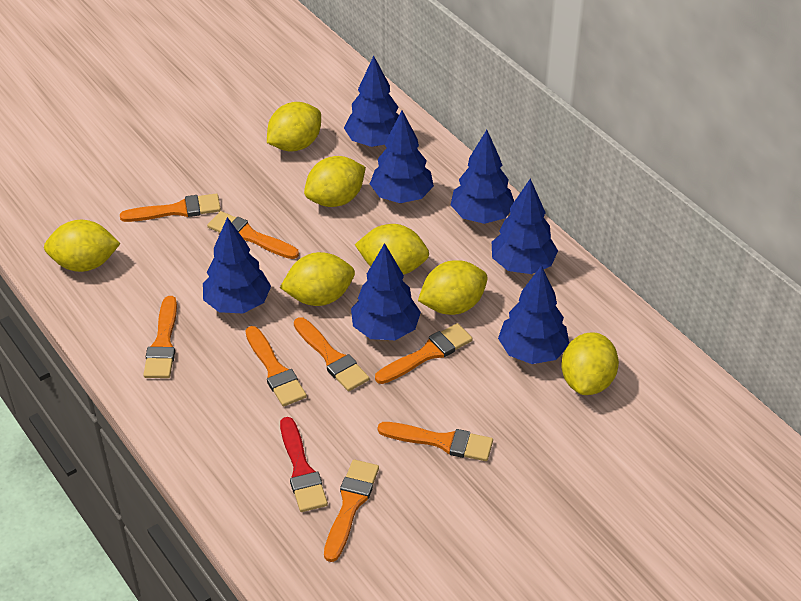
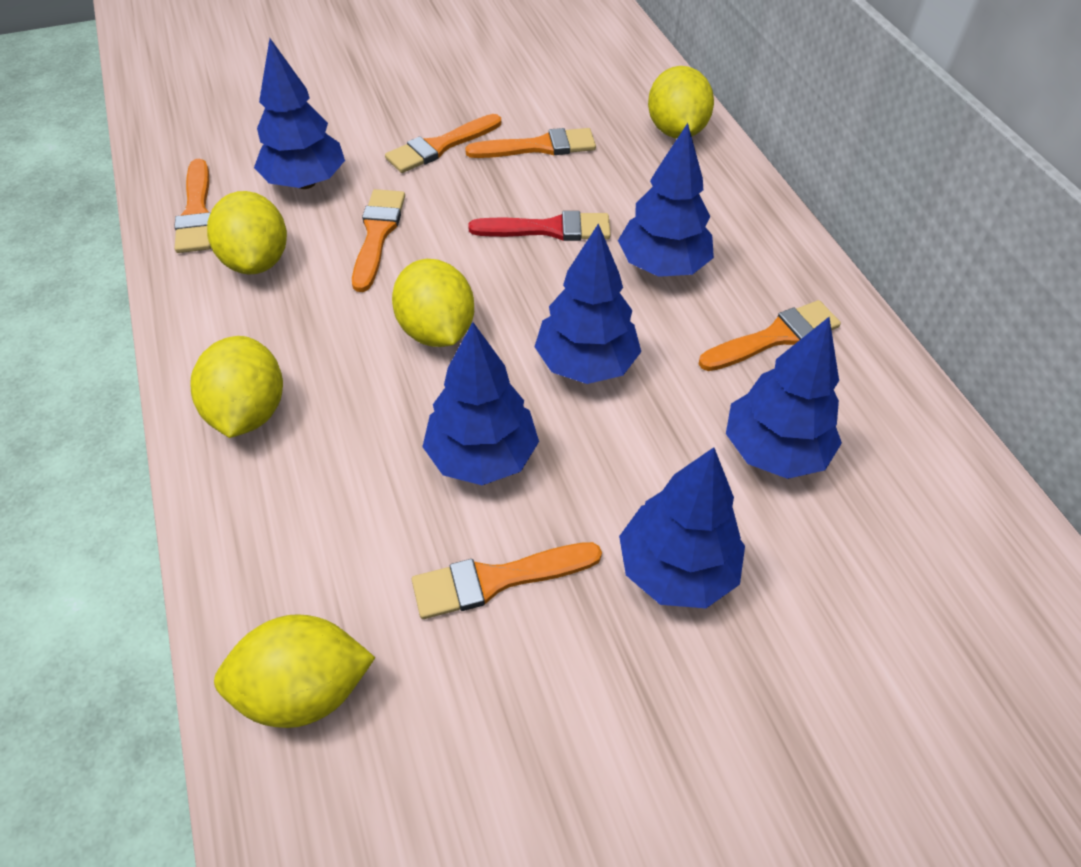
blue tree: [203,217,271,313] [344,56,399,147] [351,243,421,340] [370,110,434,203] [451,130,514,224] [492,178,558,274] [498,265,569,364] = 7 -> [254,39,345,189] [422,322,539,485] [535,223,641,384] [618,123,714,277] [619,447,745,608] [726,317,842,479] = 6
orange brush: [120,194,221,222] [143,296,177,378] [207,211,299,259] [245,326,307,407] [294,317,369,391] [324,459,379,562] [375,323,473,384] [378,422,493,461] = 8 -> [174,159,211,253] [352,189,405,292] [385,114,501,173] [412,542,602,619] [465,128,596,158] [698,300,841,371] = 6
yellow lemon: [44,220,120,272] [267,102,321,151] [280,252,355,306] [304,156,366,207] [355,224,429,275] [418,260,488,315] [561,332,619,395] = 7 -> [191,336,283,438] [207,191,287,275] [214,614,375,728] [392,259,474,347] [648,66,714,138] = 5

